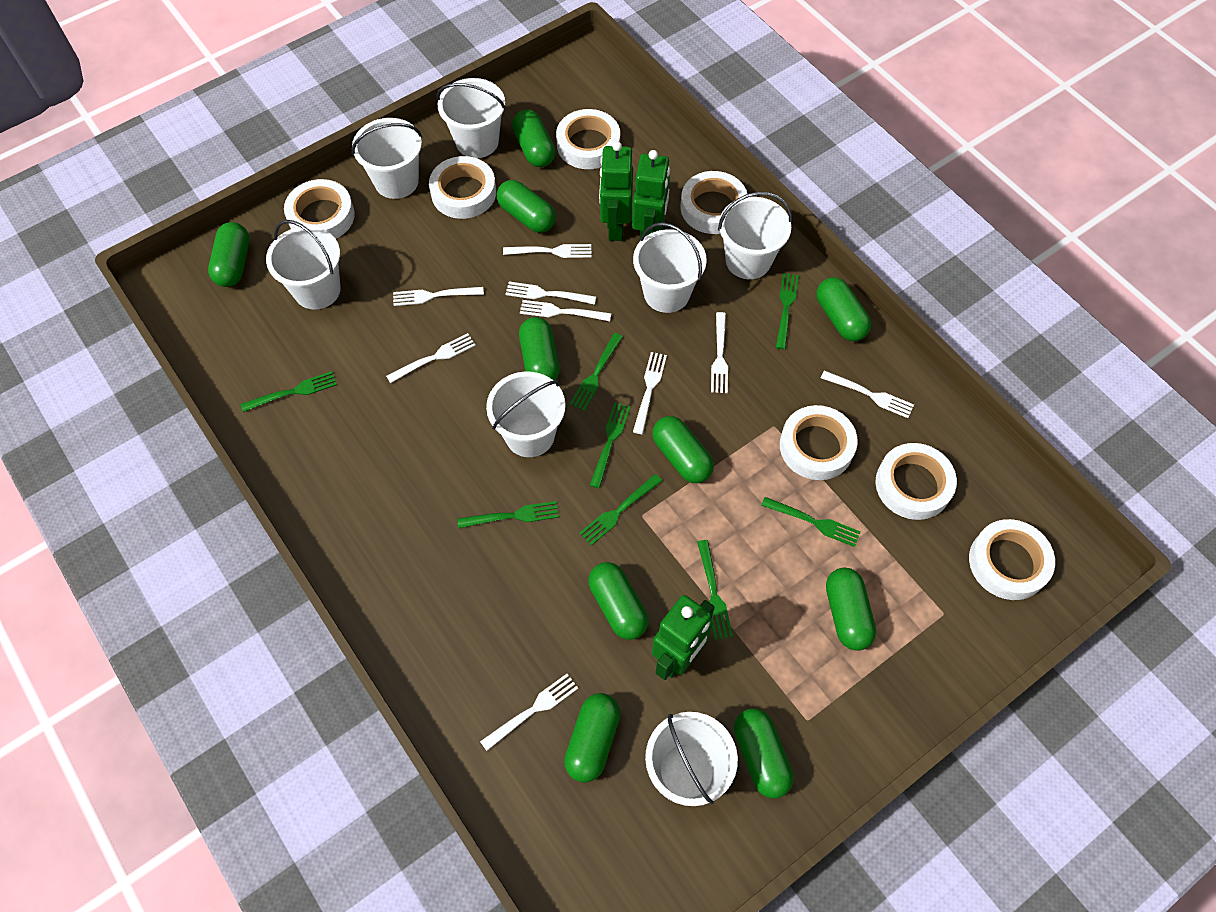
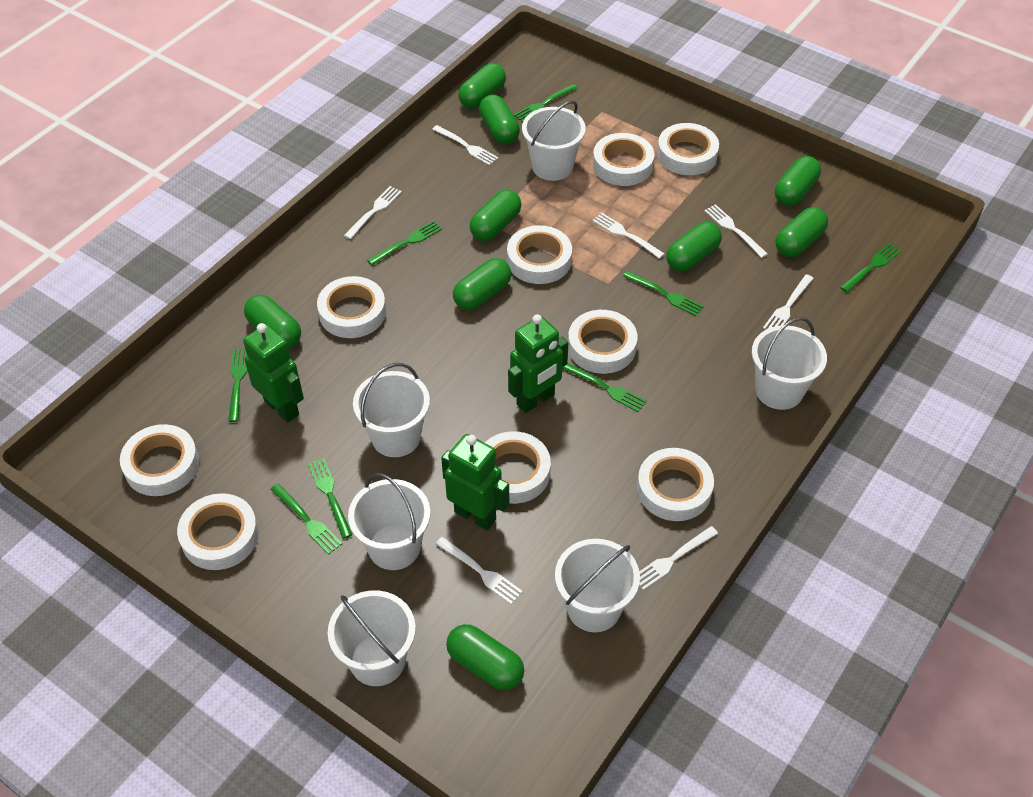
green capsule: [208,222,250,287] [497,180,556,233] [512,109,555,167] [519,317,560,381] [564,693,620,783] [588,562,649,640] [652,416,714,483] [734,708,794,799] [816,277,871,341] [826,568,876,651] = 10 -> [244,295,301,348] [446,624,524,690] [453,258,511,310] [458,63,506,109] [470,190,522,241] [479,95,520,144] [666,222,722,272] [775,156,821,206] [775,207,828,257] = 9
white bucket: [266,220,341,310] [352,118,422,199] [437,78,506,158] [486,372,565,457] [633,222,707,313] [645,712,738,806] [718,192,792,279] = 7 -> [328,590,416,686] [348,473,431,570] [353,363,430,457] [522,101,586,181] [555,539,640,632] [752,317,827,410] = 6
white fork: [386,333,476,383] [393,287,484,306] [480,674,578,751] [503,244,591,258] [505,282,596,305] [520,300,611,321] [633,352,667,434] [711,312,728,393] [821,370,914,418] = 9 -> [344,186,402,239] [432,125,498,166] [436,537,523,605] [592,213,665,259] [639,526,718,590] [704,204,768,258] [763,274,814,329] = 7
white tape: [284,179,355,239] [429,156,496,219] [556,109,620,169] [681,171,747,234] [780,405,858,480] [876,443,957,520] [969,519,1055,600] = 7 -> [120,424,199,496] [177,493,259,570] [317,276,386,338] [485,431,551,504] [507,225,572,284] [568,310,638,374] [593,133,654,186] [637,448,714,521] [657,123,719,175] = 9

